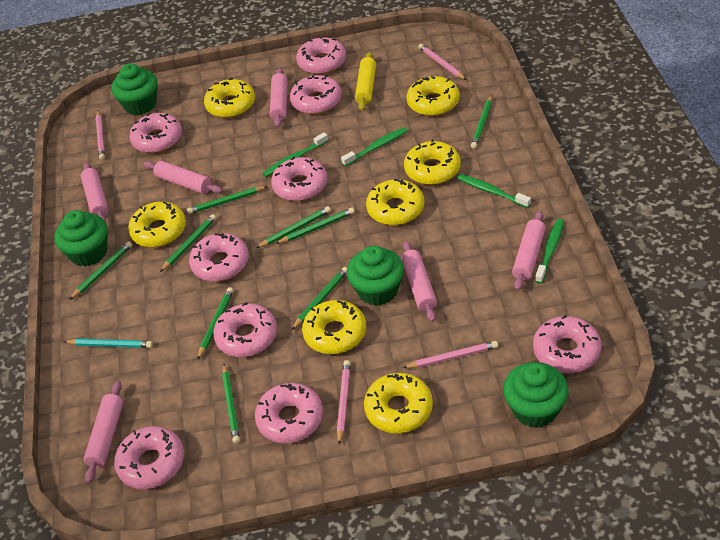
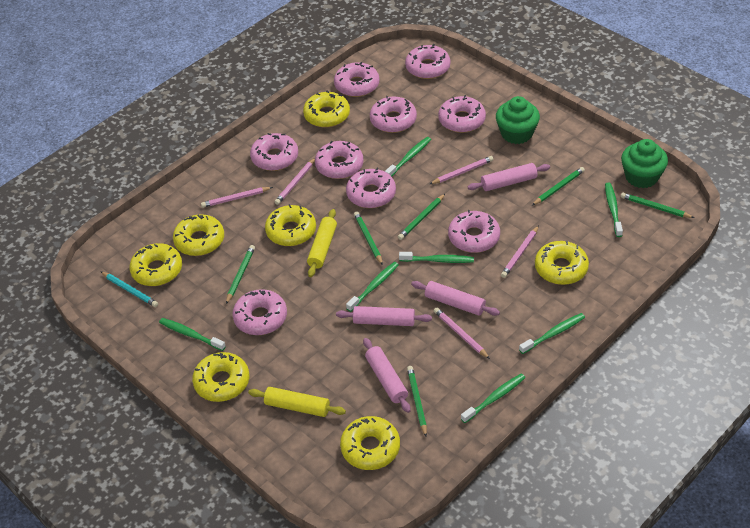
green cupcake: [54,210,108,266] [111,63,158,115] [347,246,404,305] [503,362,569,428] = 4 -> [496,96,540,144] [621,139,668,188] = 2
green pencil: [69,241,132,300] [160,214,216,272] [187,186,268,214] [197,287,234,360] [222,364,240,444] [256,206,331,248] [276,208,355,244] [292,267,347,330] [471,95,492,149] = 9 -> [226,245,255,304] [354,212,383,265] [398,194,445,240] [407,366,427,437] [532,167,585,206] [621,193,694,218] = 6
green toothbrush: [262,132,328,177] [341,127,408,166] [457,174,531,208] [535,219,564,284] = 4 -> [159,318,226,351] [346,262,399,312] [385,137,431,177] [399,252,474,263] [461,373,525,423] [519,313,585,354] [605,183,623,237] = 7
pink pencil: [96,111,105,160] [337,360,351,445] [403,341,498,368] [418,44,466,80] = 4 -> [201,187,273,208] [275,158,315,205] [430,156,494,184] [434,307,490,359] [501,225,539,278] = 5
pink rolling pin: [81,162,109,222] [84,381,123,483] [144,161,222,194] [270,68,288,127] [401,241,437,322] [512,211,546,291] = 6 -> [336,306,432,326] [363,338,411,413] [411,281,500,316] [468,163,550,191] = 4
yellow rolling pin: [355,52,376,111] = 1 -> [248,387,346,417] [307,209,337,277] = 2

